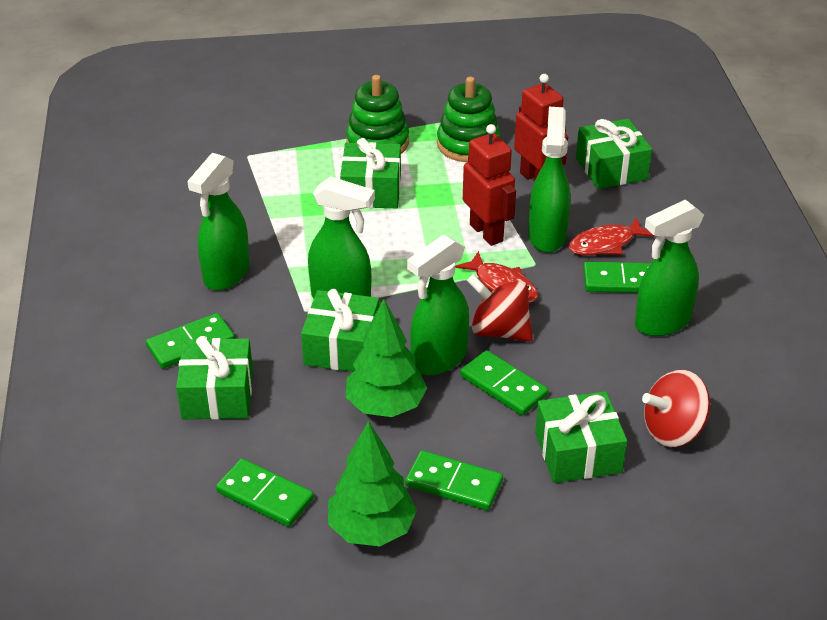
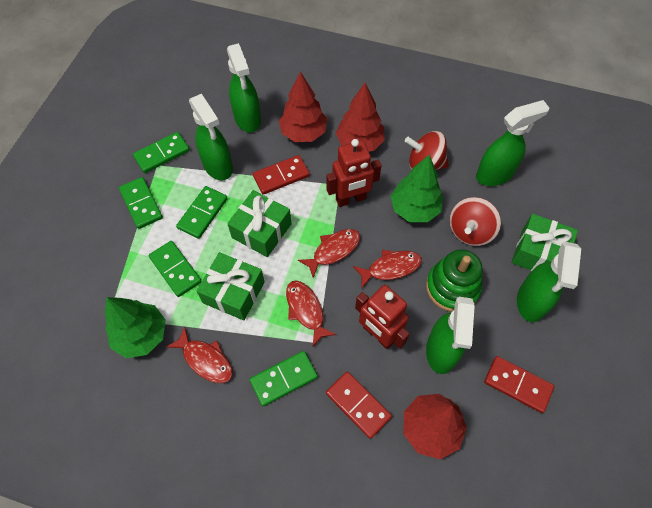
green gift: [176,336,253,419] [301,289,379,372] [340,138,401,208] [535,391,627,483] [576,119,652,189] = 5 -> [197,252,265,321] [227,190,291,257] [511,214,578,271] = 3
green stacking toy: [346,75,409,154] [437,77,500,162] = 2 -> [426,249,483,312] = 1
red domino: none = 0 -> [253,155,310,195] [326,372,392,439] [484,356,554,413] = 3
red fish: [455,251,538,303] [568,217,655,255] = 2 -> [167,326,233,383] [286,280,336,347] [298,229,360,278] [353,250,422,288] = 4
red tree: none = 0 -> [279,71,327,142] [336,83,385,151] [404,394,467,459] = 3

